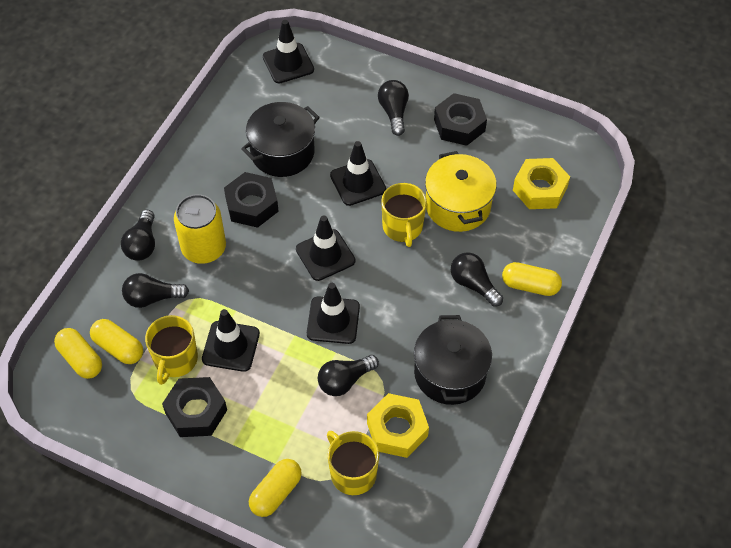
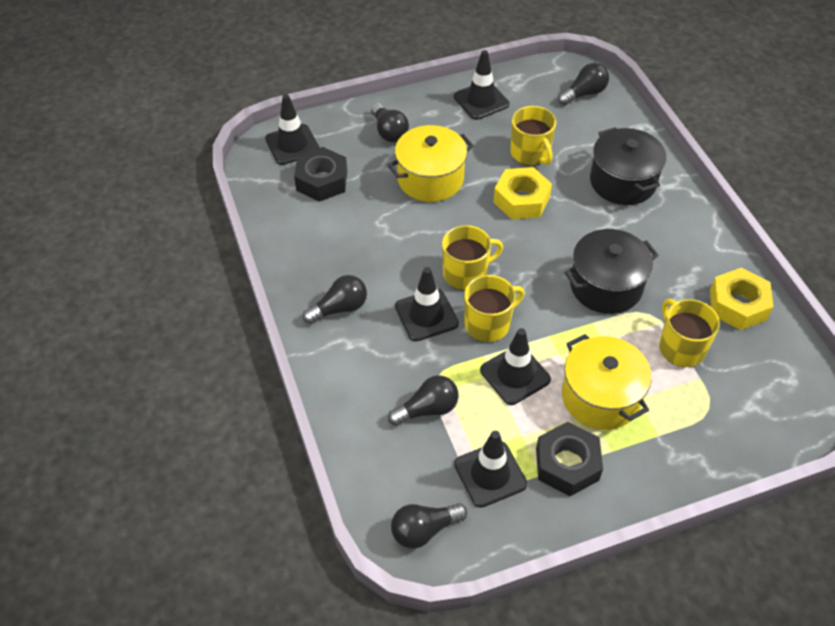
black nut: [162,377,227,437] [224,172,279,228] [434,93,487,146] = 3 -> [294,147,347,202] [536,422,603,496] = 2
yellow can: [174,194,226,264] = 1 -> none = 0
yellow capsule: [54,328,102,379] [90,319,143,364] [249,459,302,517] [502,262,562,296] = 4 -> none = 0
yellow mug: [145,315,198,385] [327,431,379,495] [381,183,427,247] = 3 -> [442,225,503,290] [464,275,524,342] [510,106,556,166] [659,299,720,367] = 4
yellow pot: [425,151,497,232] = 1 -> [388,125,474,202] [562,334,652,430] = 2

